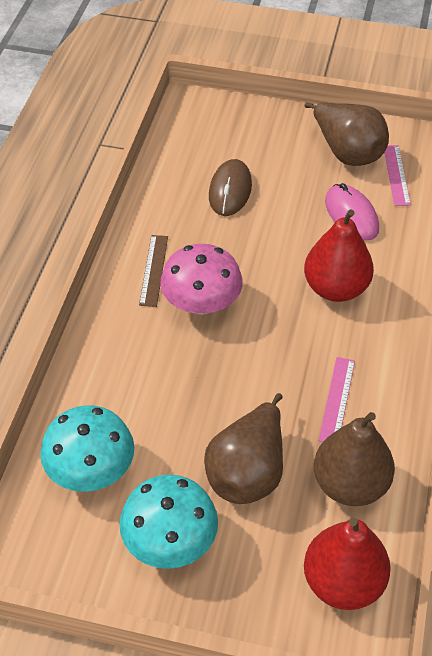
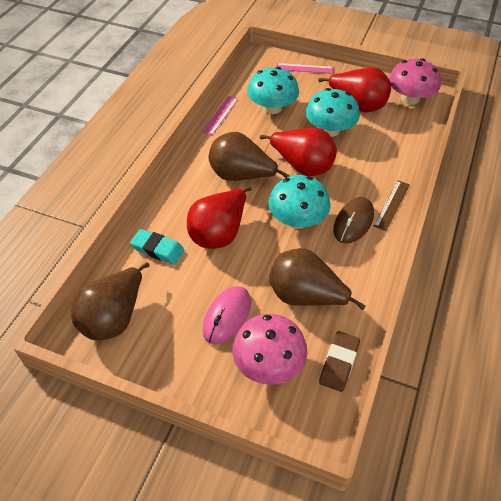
brown eraser: none = 0 -> [319,331,360,392] = 1
pink mushroom: [160,244,243,314] = 1 -> [232,314,307,385] [389,58,441,105] = 2
red pear: [304,209,374,302] [304,517,391,610] = 2 -> [187,186,252,249] [260,128,337,176] [318,67,391,113] = 3
turquoise eraser: none = 0 -> [130,229,184,264] = 1
turquoise mushroom: [40,405,134,492] [119,475,218,569] = 2 -> [247,67,299,114] [268,175,331,229] [306,88,360,137] = 3

